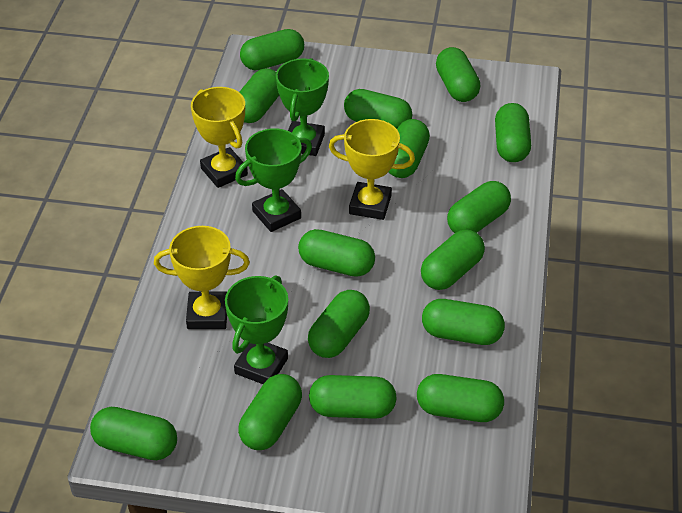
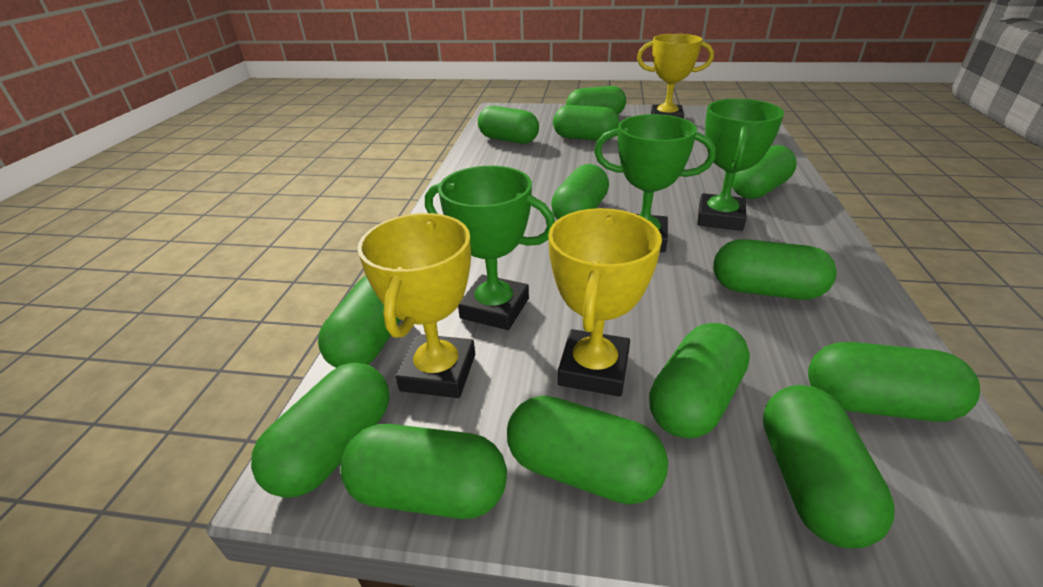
green capsule: [90,407,177,460] [238,374,302,450] [239,68,279,123] [240,29,304,70] [298,229,375,277] [308,290,370,358] [309,375,397,419] [344,89,412,129] [389,119,430,178] [417,374,504,422] [421,230,485,290] [422,299,505,345] [436,47,480,102] [447,181,511,233] [495,103,531,162] = 15 -> [251,363,390,498] [318,275,401,368] [341,424,507,519] [478,106,539,144] [507,396,668,504] [551,164,609,220] [553,105,620,141] [566,86,626,115] [649,323,750,438] [713,239,837,300] [732,145,797,199] [763,385,895,548] [808,342,980,422] = 13

